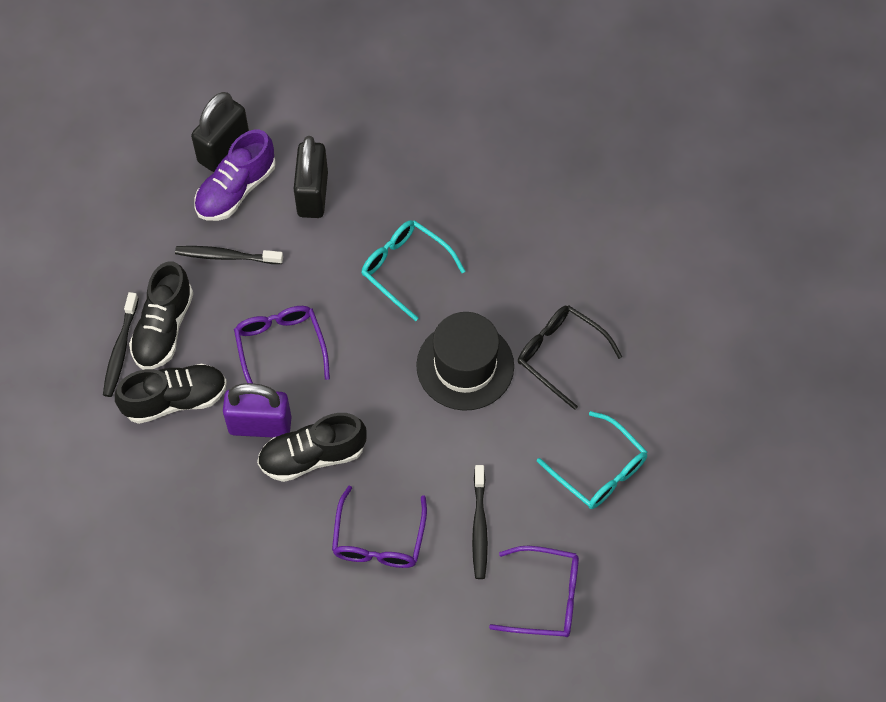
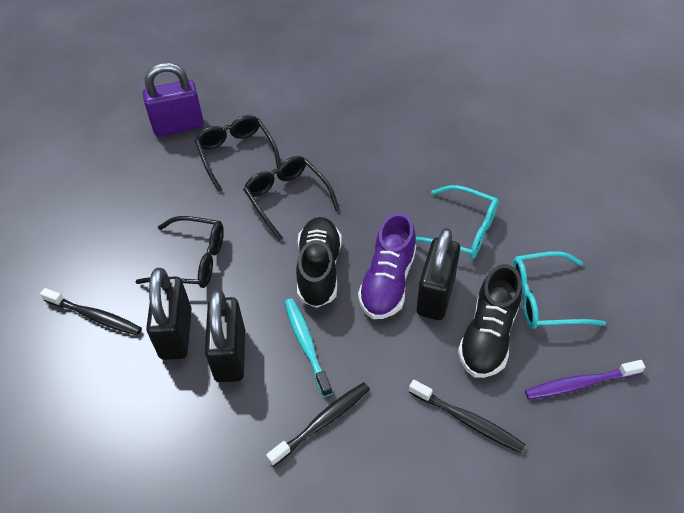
black glasses: [518,305,622,410] = 1 -> [135,216,224,288] [195,115,281,192] [243,156,340,241] = 3
black hat: [416,312,514,411] = 1 -> none = 0
black padlock: [191,92,249,172] [294,136,328,218] = 2 -> [146,268,192,360] [205,289,245,382] [417,228,460,320] = 3
black shoe: [115,364,227,424] [129,261,193,370] [257,413,367,482] = 3 -> [296,217,342,308] [458,264,522,378] = 2
purple glasses: [234,306,330,383] [332,486,427,568] [489,546,579,637] = 3 -> none = 0
purple toothbrush: none = 0 -> [525,360,645,399] = 1
turquoise toothbrush: none = 0 -> [284,298,332,397] = 1

